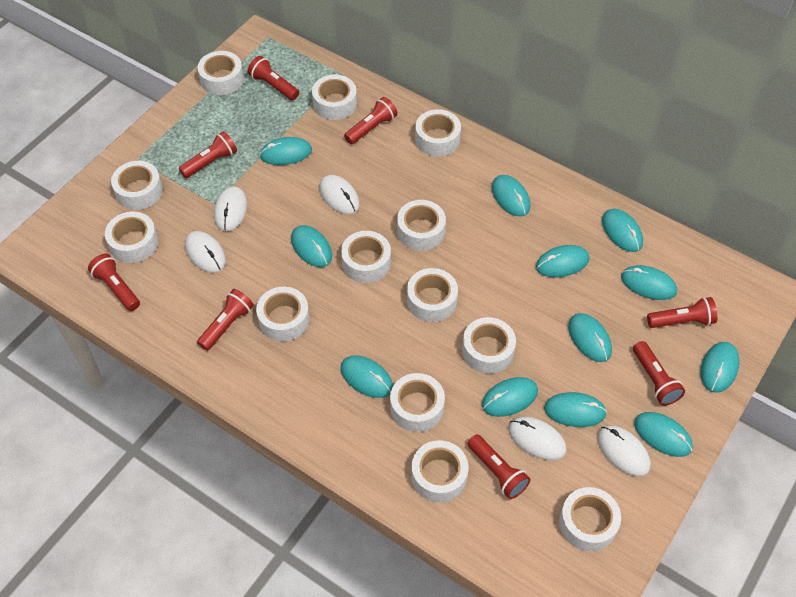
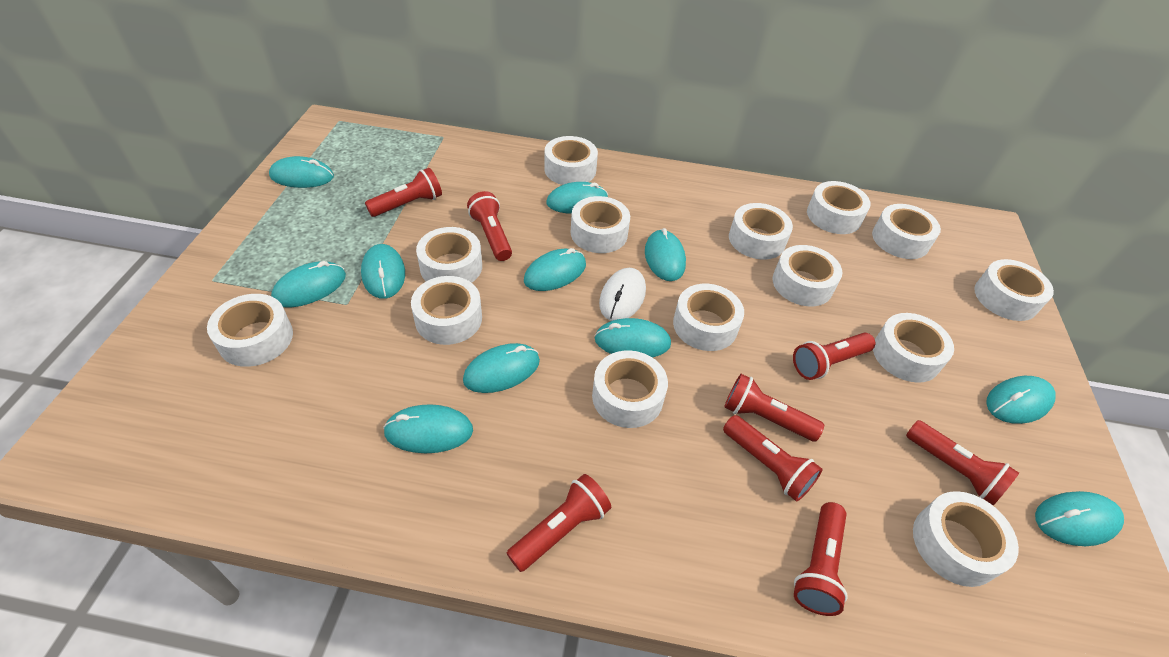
turquoise mouse: [260,137,312,165] [291,225,332,267] [340,356,393,398] [482,377,538,417] [492,175,531,217] [536,245,589,278] [544,392,607,427] [568,313,612,362] [602,209,643,252] [621,265,677,300] [634,412,693,457] [700,342,740,393] = 12 -> [269,156,334,188] [271,261,346,307] [361,244,405,299] [383,404,473,453] [463,343,540,393] [524,248,586,291] [546,182,608,214] [594,318,671,358] [645,228,686,281] [986,376,1056,424] [1035,491,1124,546] = 11
white mouse: [185,231,226,273] [214,186,247,231] [319,175,360,214] [508,417,567,460] [597,425,651,477] = 5 -> [599,268,646,321] = 1
white tape: [105,212,158,263] [111,161,163,210] [198,51,244,95] [256,287,310,341] [312,75,357,120] [341,231,391,283] [390,373,445,432] [397,200,446,251] [407,268,458,322] [411,440,469,502] [415,109,461,156] [462,317,516,374] [559,487,621,551] = 13 -> [207,294,293,367] [411,276,482,345] [416,227,482,283] [544,136,598,185] [571,196,630,253] [592,350,668,428] [673,284,744,351] [729,203,793,260] [773,245,842,306] [807,181,871,234] [872,204,941,259] [873,313,954,383] [913,491,1019,587] [974,259,1054,321] = 14

